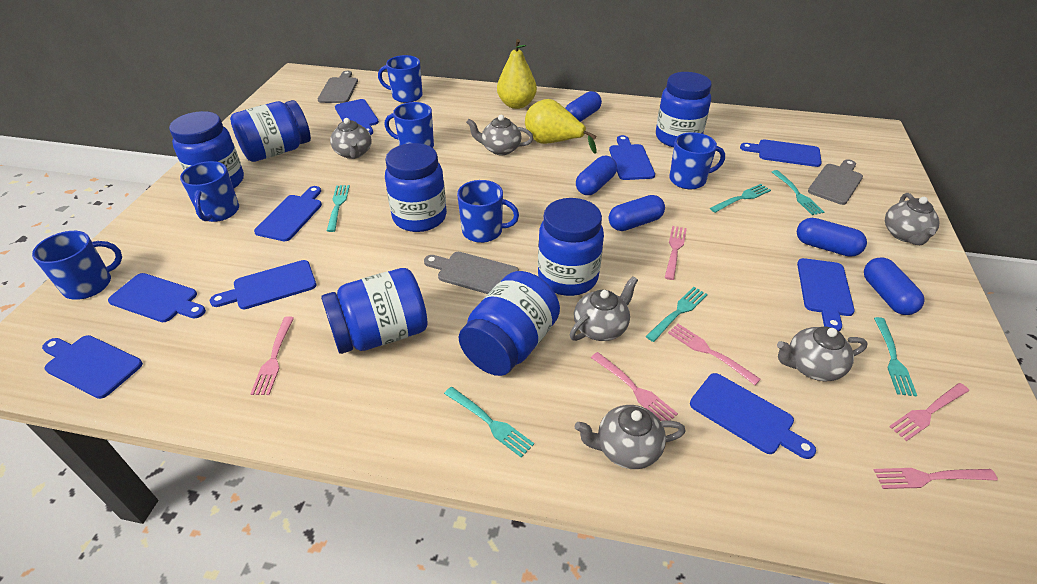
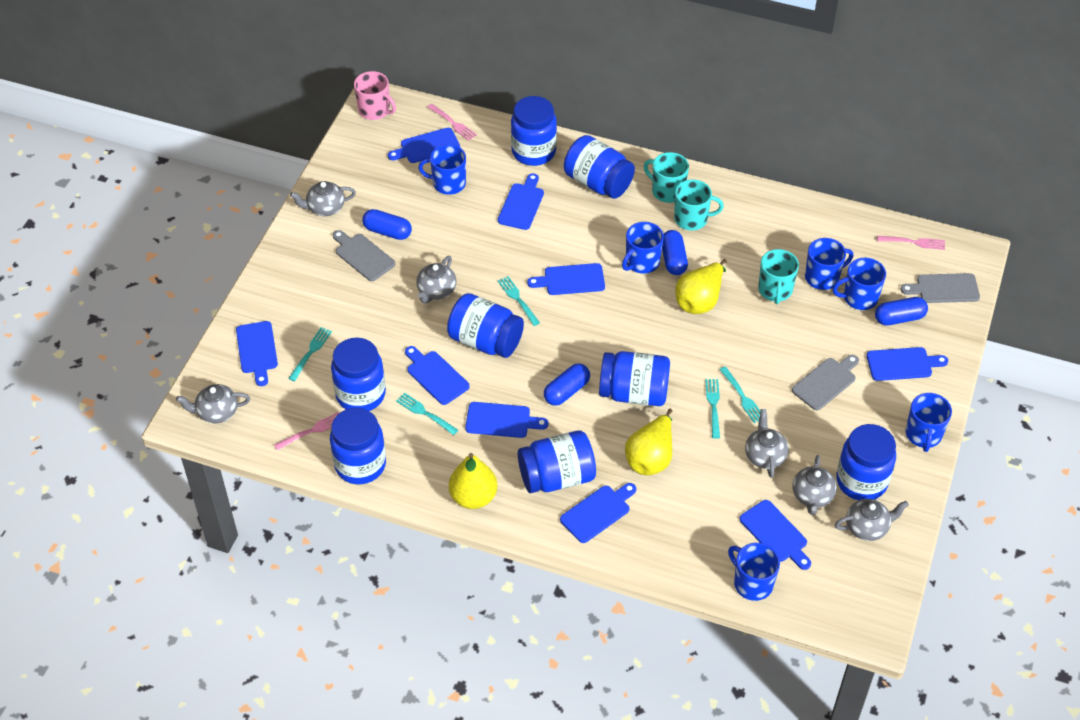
blue capsule: [565,91,602,122] [576,156,617,195] [609,195,665,231] [797,218,867,257] [864,257,924,315] = 5 -> [362,209,412,240] [544,363,590,406] [662,230,688,275] [875,297,928,326] = 4
blue jar: [169,111,244,188] [230,100,311,162] [321,268,428,354] [385,143,447,232] [459,271,560,376] [538,198,604,296] [656,72,712,147] = 7 -> [330,408,386,484] [331,338,386,411] [447,293,524,358] [511,96,557,166] [518,431,596,493] [564,135,635,199] [599,351,670,406] [836,424,896,500] = 8
pink fork: [251,316,294,395] [591,352,678,421] [665,226,687,280] [668,324,761,385] [874,468,998,489] [889,383,969,441] = 6 -> [274,412,339,451] [427,104,477,141] [877,236,945,250] = 3
pink mug: none = 0 -> [354,71,396,120] = 1
turquoise fork: [327,185,350,232] [444,387,534,458] [646,287,708,342] [710,184,771,213] [772,170,824,215] [874,317,917,397] = 6 -> [288,327,332,381] [396,393,458,435] [498,276,540,326] [705,379,720,439] [719,366,760,423] = 5
turquoise mug: none = 0 -> [644,152,689,203] [674,179,724,230] [758,249,799,304] = 3
yellow pear: [497,39,537,109] [525,99,597,154] = 2 -> [449,453,497,509] [625,409,672,475] [675,259,727,314] = 3

